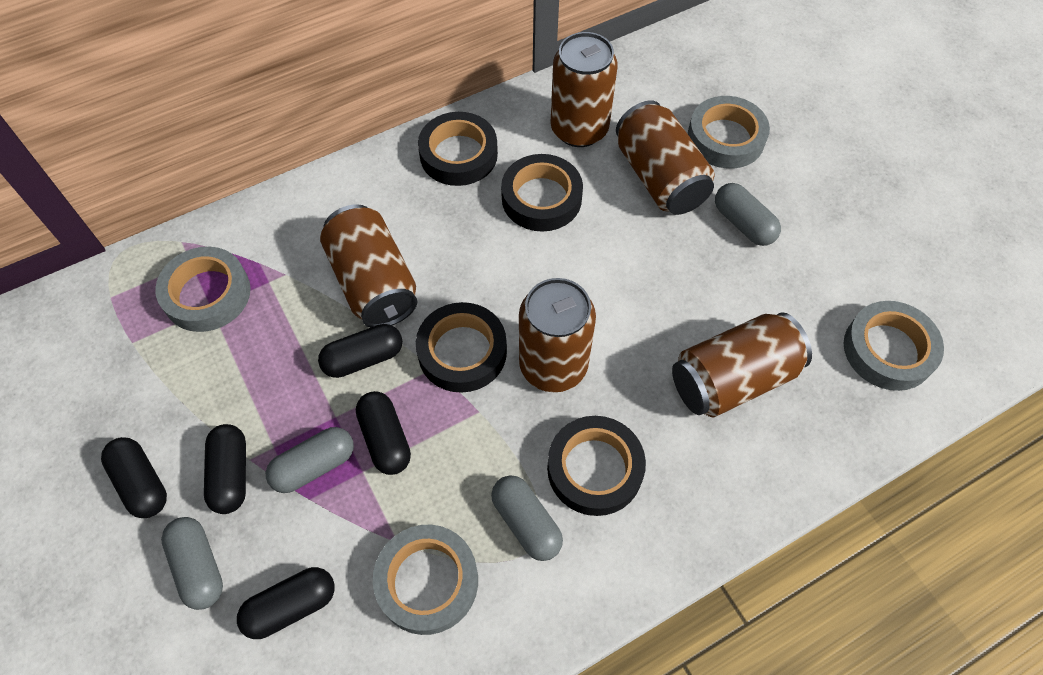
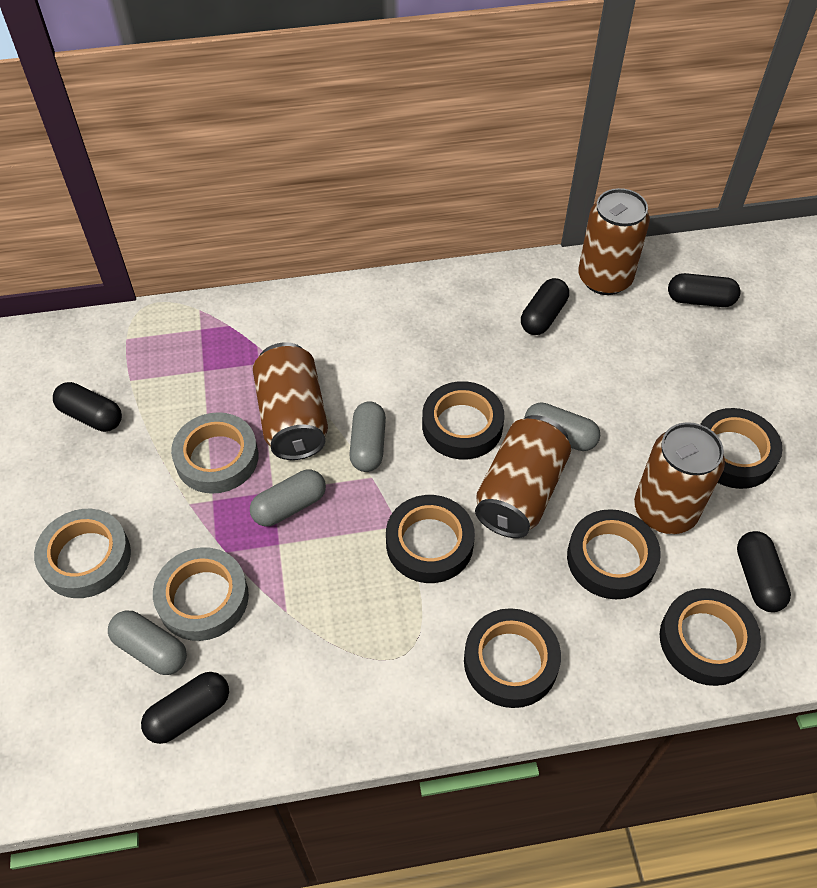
black tape: [416,302,507,393] [418,112,498,186] [501,154,583,232] [547,416,646,516] = 4 -> [386,495,475,583] [422,381,505,460] [464,608,561,708] [567,509,661,599] [660,588,761,686] [700,408,782,489] = 6
brown can: [320,204,417,328] [519,278,596,392] [551,32,618,147] [616,100,714,215] [672,312,812,417] = 5 -> [253,342,328,460] [475,415,571,538] [578,188,650,295] [634,422,725,534] = 4
grey tape: [155,247,251,332] [373,525,478,635] [688,96,770,168] [844,301,944,391] = 4 -> [34,509,131,598] [153,547,249,641] [171,412,258,494] = 3

